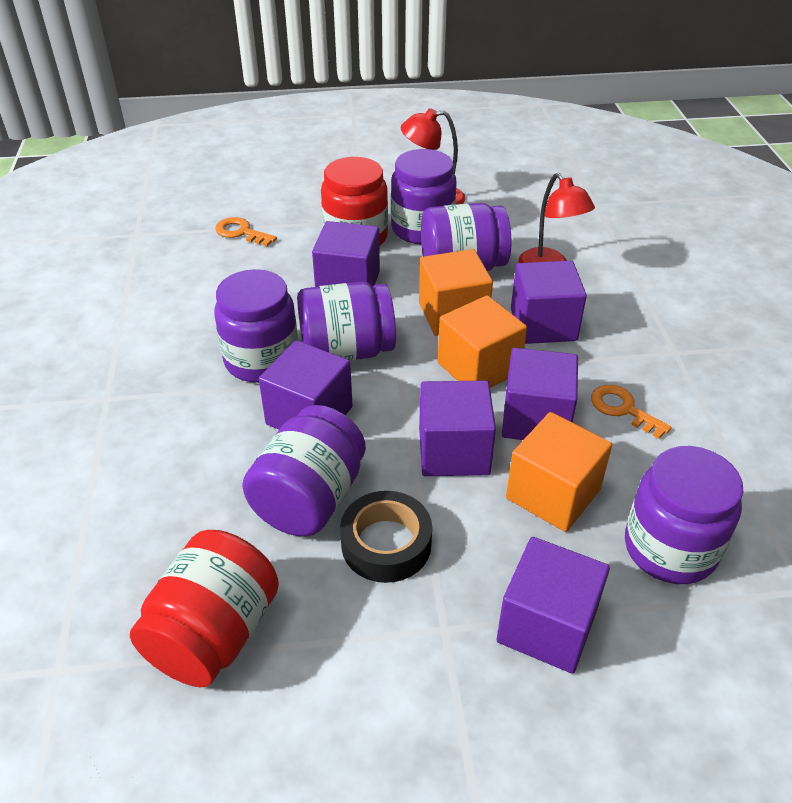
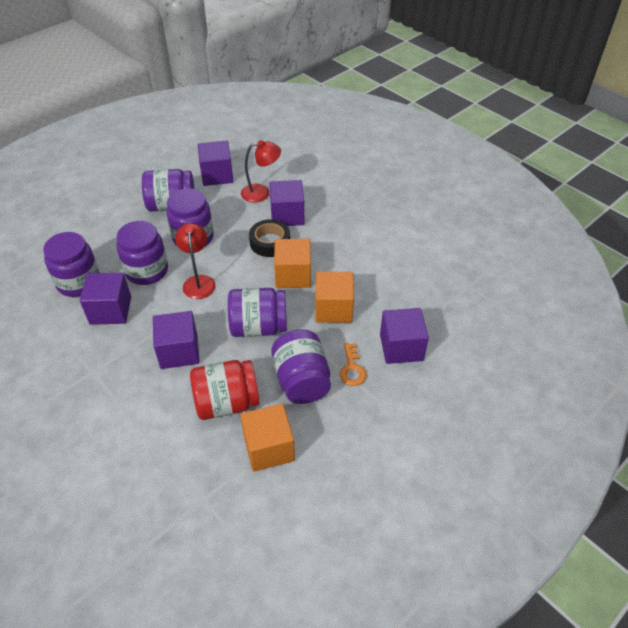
orange key: [215,217,277,246] [591,385,672,439] = 2 -> [340,343,367,386] = 1
purple cube: [259,340,353,430] [312,221,380,287] [419,380,496,476] [496,537,610,674] [502,348,578,440] [511,261,587,344] = 6 -> [80,273,131,325] [153,311,200,369] [198,141,233,186] [270,180,305,226] [380,308,429,364] = 5
red jar: [130,530,279,688] [321,157,388,246] = 2 -> [190,360,260,420] = 1

